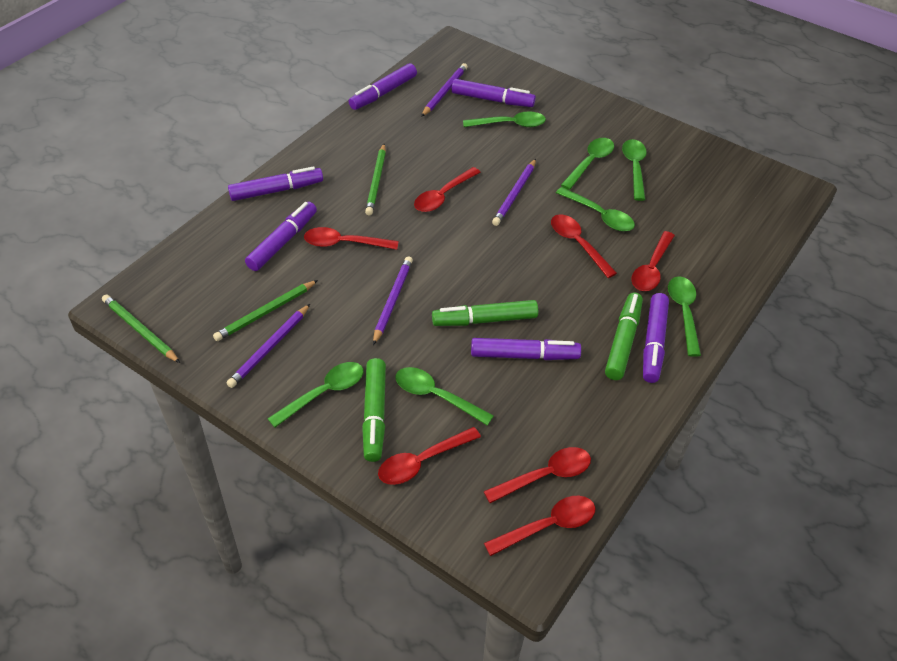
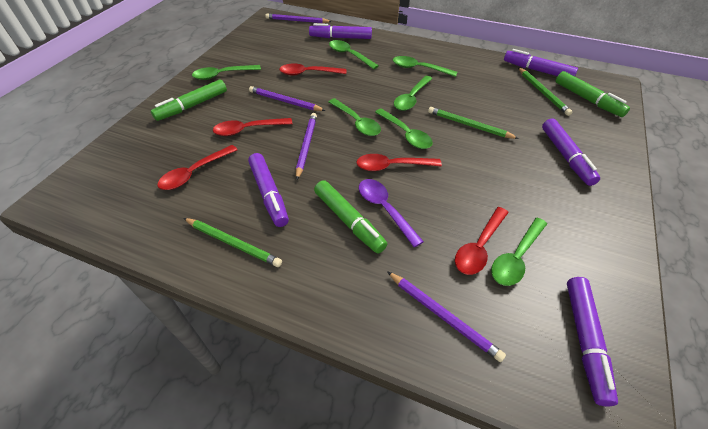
purple marker: [228,166,323,201] [245,202,317,271] [348,63,417,110] [452,79,536,107] [471,338,581,360] [643,293,669,383] = 6 -> [248,153,289,227] [309,23,372,39] [504,49,578,76] [542,119,600,186] [567,277,618,406] = 5
purple spoon: none = 0 -> [359,179,424,248] = 1
red spoon: [304,227,399,250] [378,427,481,485] [414,167,481,212] [484,447,591,503] [484,496,595,556] [551,214,617,278] [632,231,675,291] = 7 -> [157,145,238,190] [213,118,292,136] [279,63,346,76] [356,154,442,171] [455,207,509,275] = 5

